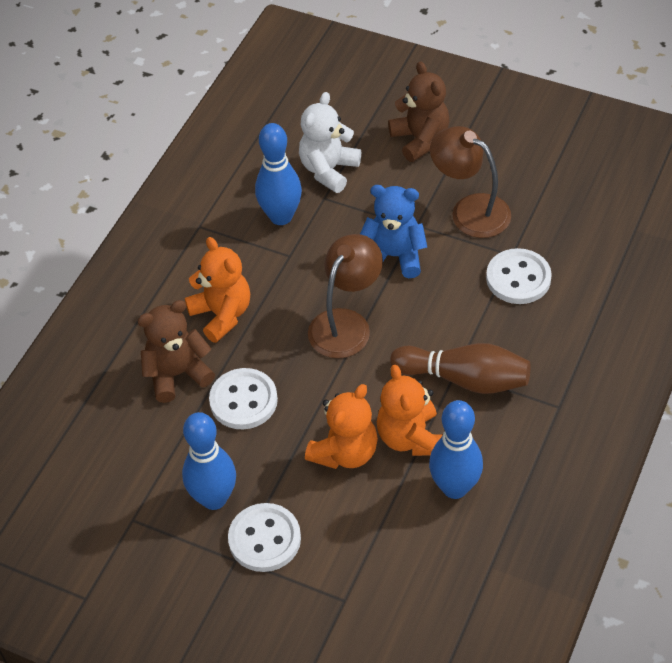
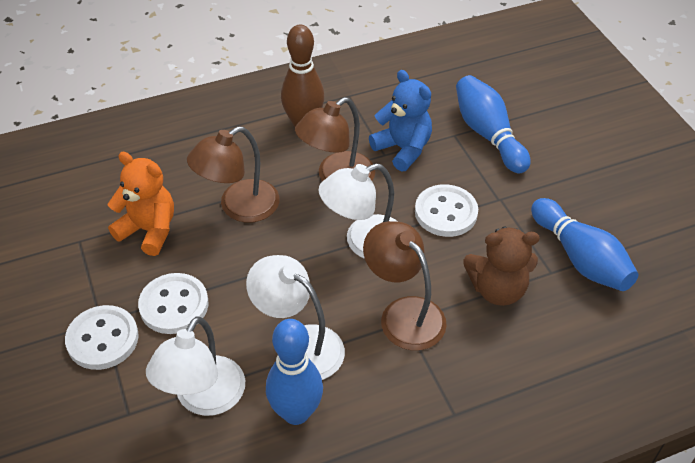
brown lamp: [308,234,383,358] [430,126,511,238] = 2 -> [187,126,280,223] [295,97,375,181] [363,221,447,351] = 3
brown teddy bear: [137,300,215,403] [388,61,449,162] = 2 -> [463,226,540,306] = 1
orange teddy bear: [185,237,250,343] [305,384,378,469] [377,365,443,456] = 3 -> [108,152,174,256] = 1
white lamp: none = 0 -> [146,317,245,416] [246,255,345,380] [319,164,398,259] = 3
white teddy bear: [299,92,361,193] = 1 -> none = 0

